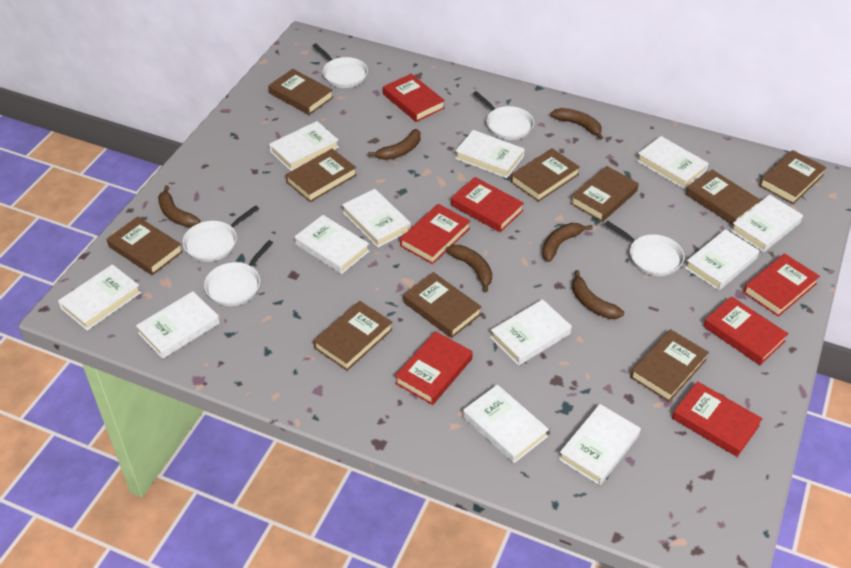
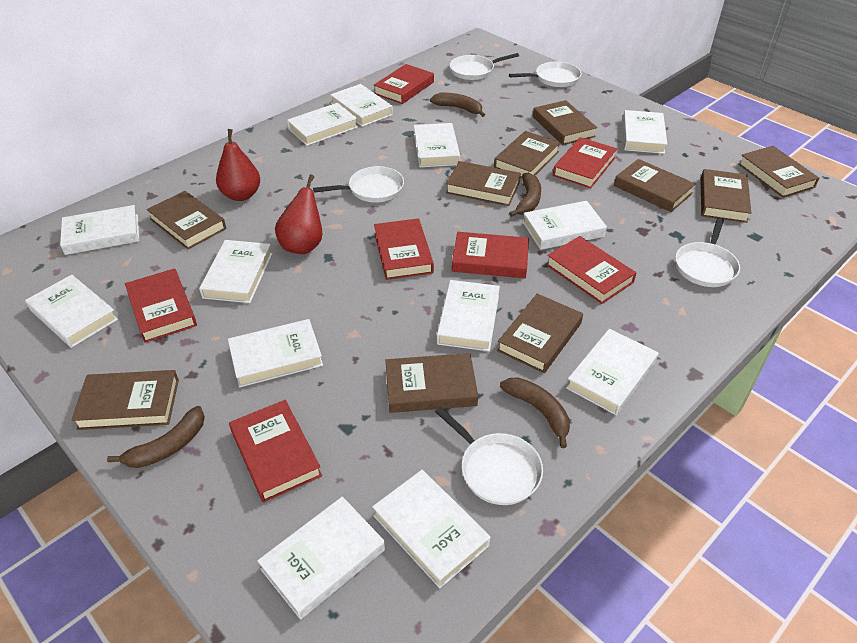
brown banana: [158,185,200,227] [368,129,421,160] [446,245,492,293] [542,223,593,262] [551,108,603,140] [572,270,624,319] = 6 -> [107,406,205,468] [430,93,485,117] [500,378,570,448] [509,173,541,217] = 4
red pear: none = 0 -> [216,129,260,201] [275,174,322,254] = 2
white book: [58,264,141,331] [136,291,220,359] [269,121,339,171] [295,215,369,274] [342,189,411,248] [455,130,525,178] [463,384,549,463] [490,299,572,366] [559,404,641,485] [637,136,709,189] [685,229,759,290] [730,195,803,252] = 12 -> [25,275,118,348] [60,205,139,255] [199,240,272,303] [228,319,323,387] [257,496,385,619] [287,103,358,146] [330,84,393,127] [372,470,491,588] [414,123,460,167] [437,280,500,351] [523,201,607,250] [566,329,659,415] [623,110,667,154] = 13

